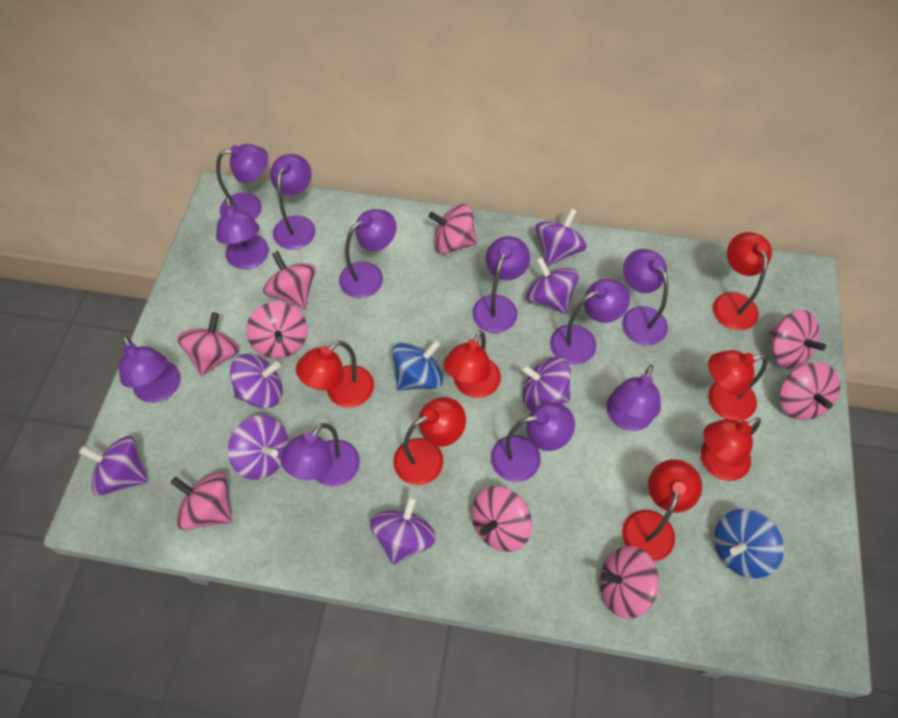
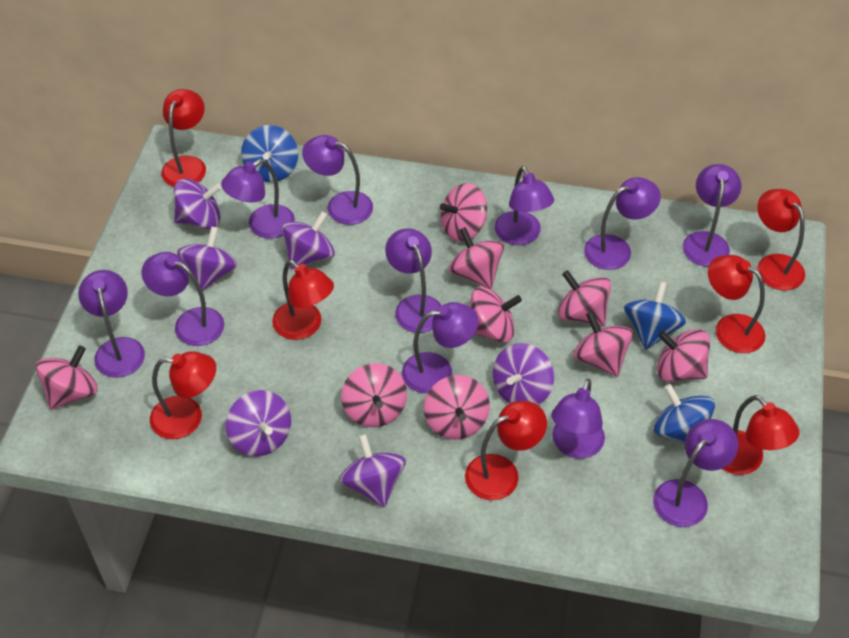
blue spinning top: [393,340,443,391] [714,509,784,578] = 2 -> [241,125,298,182] [624,282,686,350] [654,384,715,443] = 3
purple spinning top: [79,436,148,496] [228,415,288,480] [230,354,283,408] [370,496,436,565] [521,357,571,411] [526,257,579,314] [535,208,587,266] = 7 -> [174,179,221,229] [177,226,237,291] [226,390,291,456] [282,211,335,269] [340,434,406,507] [493,343,554,405] = 6

